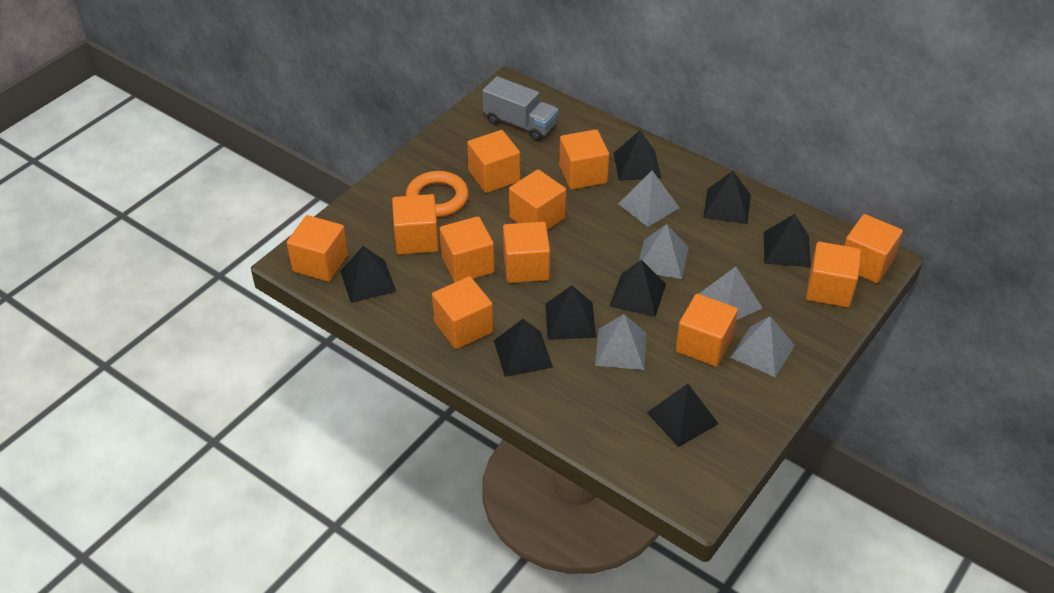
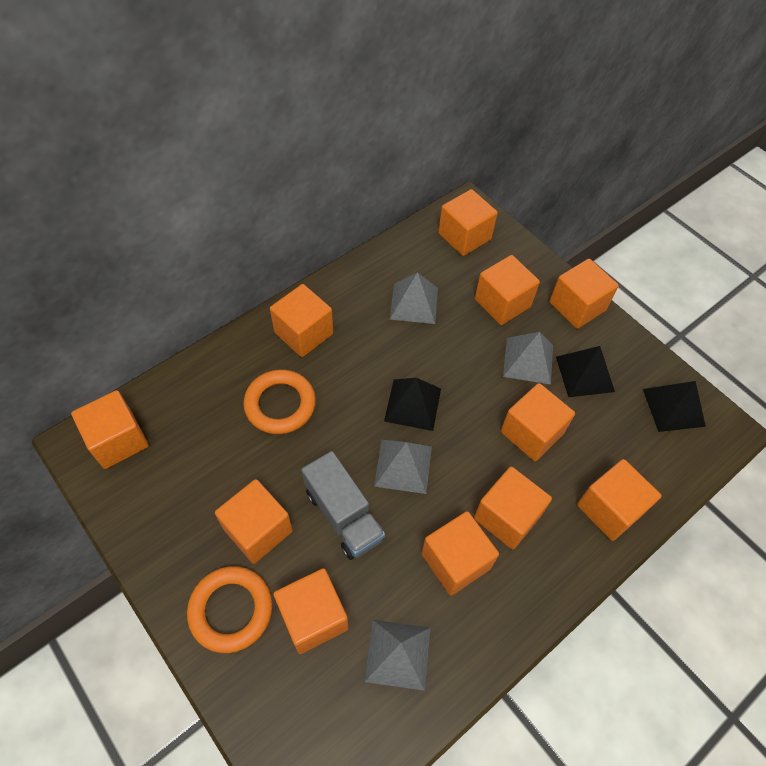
black pyramid: [340,246,396,303] [494,319,553,377] [545,285,596,339] [610,260,666,317] [613,130,661,181] [647,384,719,447] [703,171,751,224] [764,214,811,267] = 8 -> [384,378,441,431] [556,346,615,397] [643,381,706,432] = 3
grey pyramid: [595,314,647,370] [618,171,679,227] [639,224,689,279] [699,267,763,320] [730,316,795,377] = 5 -> [365,620,430,691] [374,440,432,494] [390,272,438,324] [503,332,553,385] = 4
orange ring: [406,171,469,217] = 1 -> [187,566,272,653] [243,369,316,434] = 2

